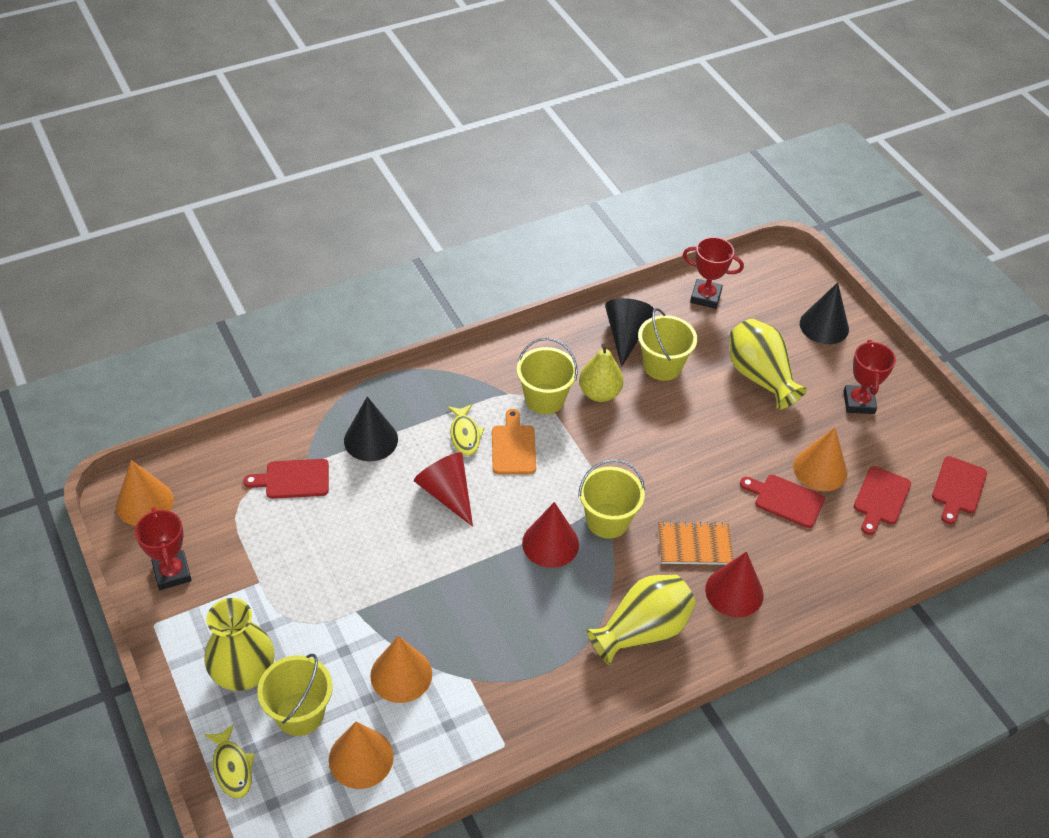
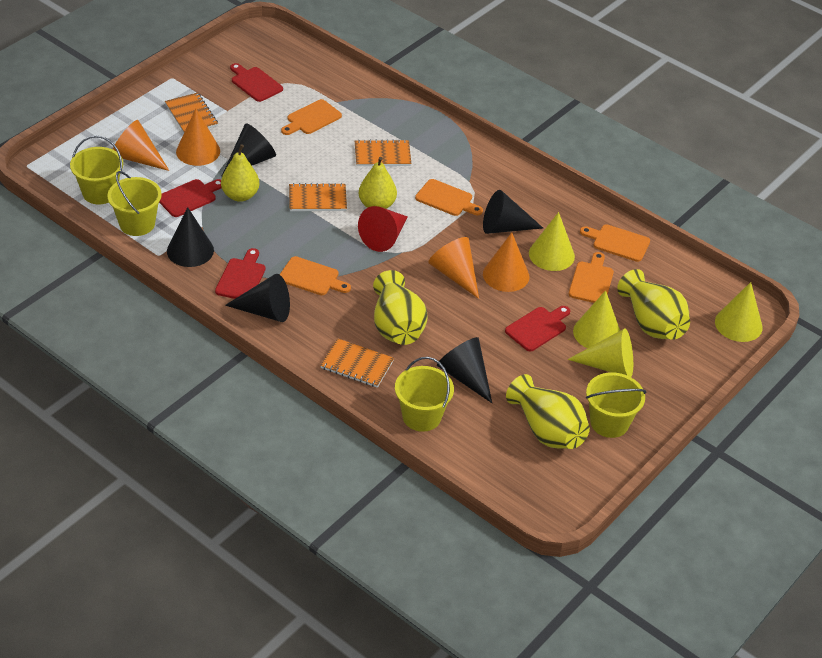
black cone: [344,397,398,461] [605,298,654,367] [800,282,849,344] = 3 -> [167,207,214,267] [221,124,276,177] [225,274,290,322] [437,337,492,403] [483,190,543,234] = 5
orange cutting board: [492,409,536,474] = 1 -> [279,256,351,295] [281,99,342,135] [415,179,483,216] [569,252,614,303] [580,224,650,262] = 5
orange notebook: [658,521,733,565] = 1 -> [165,93,218,132] [289,183,347,211] [320,338,394,388] [355,139,412,166] = 4
red cone: [414,452,473,527] [522,502,579,568] [705,551,764,617] = 3 -> [358,206,408,252] = 1
red trophy: [135,507,192,590] [683,237,744,309] [843,340,896,414] = 3 -> none = 0
yellow cone: none = 0 -> [529,212,575,271] [568,328,633,377] [573,290,620,348] [715,282,763,342] = 4
yellow fish: [204,724,255,799] [448,404,485,456] = 2 -> none = 0
yellow pear: [579,344,624,402] = 1 -> [221,144,259,202] [358,157,397,209] = 2

